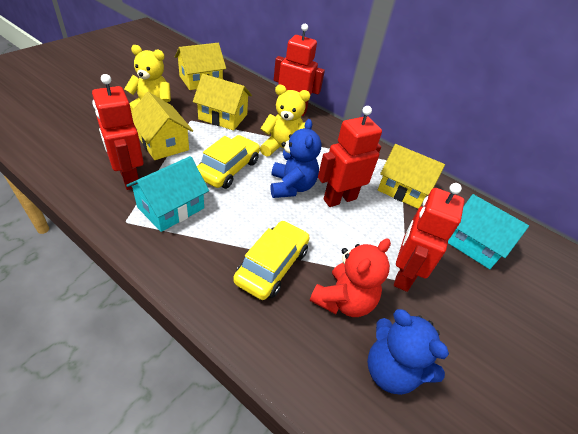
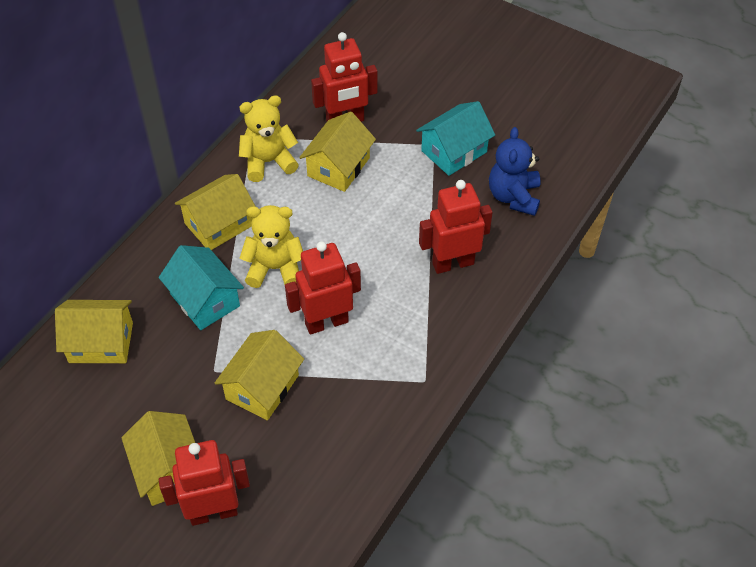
blue teddy bear: [271,119,321,198] [367,309,449,395] = 2 -> [489,127,541,216] = 1
red teddy bear: [310,239,391,317] = 1 -> none = 0
yellow car: [197,135,260,189] [233,220,310,300] = 2 -> none = 0
yellow house: [131,92,193,160] [174,43,226,90] [193,74,252,130] [378,144,445,209] = 4 -> [55,300,133,363] [121,411,195,506] [175,174,256,250] [215,330,304,420] [299,112,376,192] = 5

